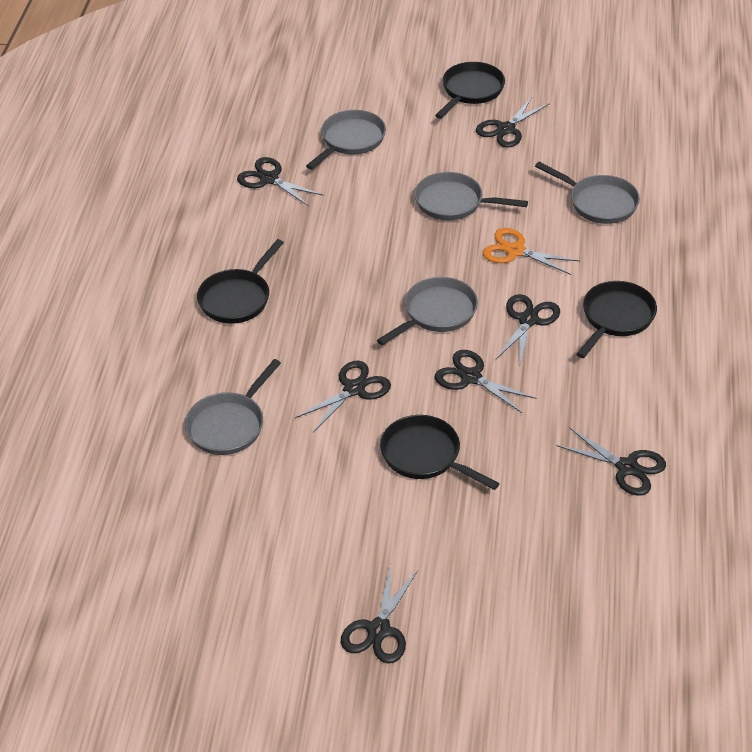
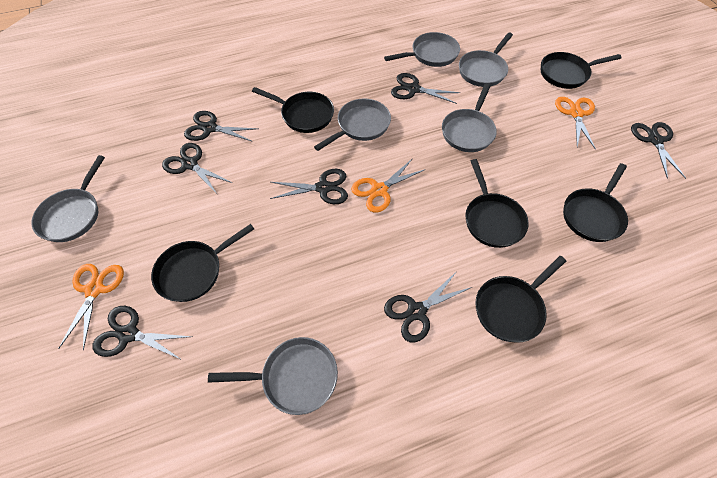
black pan: [197,239,284,324] [380,415,500,490] [435,62,505,119] [576,281,657,358] = 4 -> [151,224,254,302] [252,87,334,133] [466,159,529,248] [475,256,566,343] [541,52,622,89] [563,163,628,242] = 6
grey pan: [185,359,281,455] [306,110,386,170] [377,277,478,345] [415,172,528,220] [535,162,640,224] = 5 -> [32,155,105,242] [208,337,338,415] [314,99,391,151] [384,32,460,67] [442,84,497,152] [459,32,513,87] = 6
orange scissors: [483,228,580,275] = 1 -> [58,264,124,350] [351,158,426,213] [555,97,596,150] = 3

